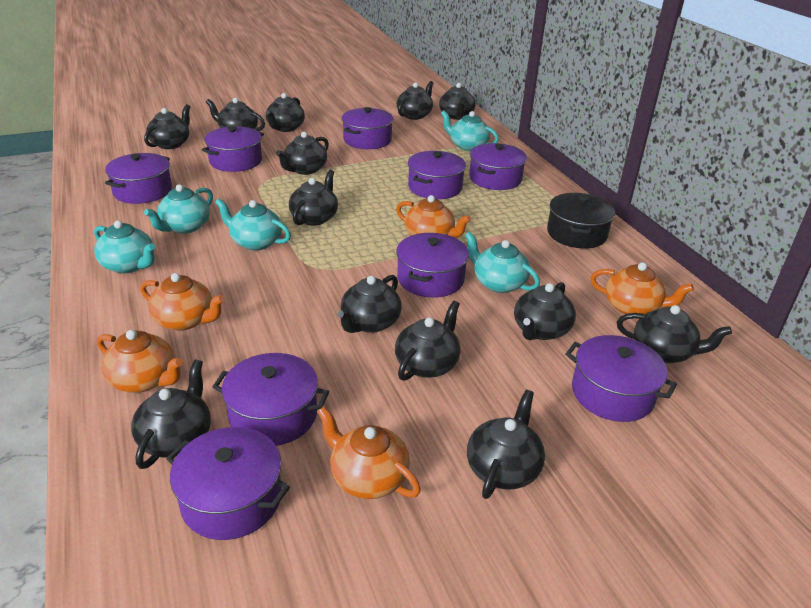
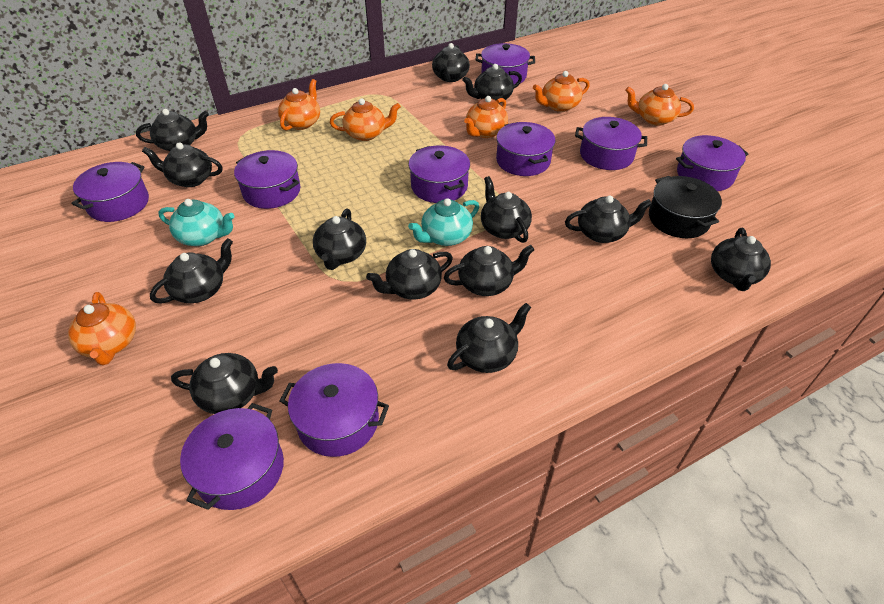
orange teapot: [97,330,183,393] [140,273,225,331] [317,406,421,499] [396,195,471,238] [590,262,694,315] = 5 -> [68,292,136,365] [278,79,320,130] [330,99,401,141] [464,96,508,138] [533,71,590,112] [625,84,694,126] = 6
turquoise teapot: [94,220,156,273] [144,184,213,234] [215,198,291,251] [441,110,499,151] [465,232,540,293] = 5 -> [158,199,234,246] [408,198,479,246] = 2

